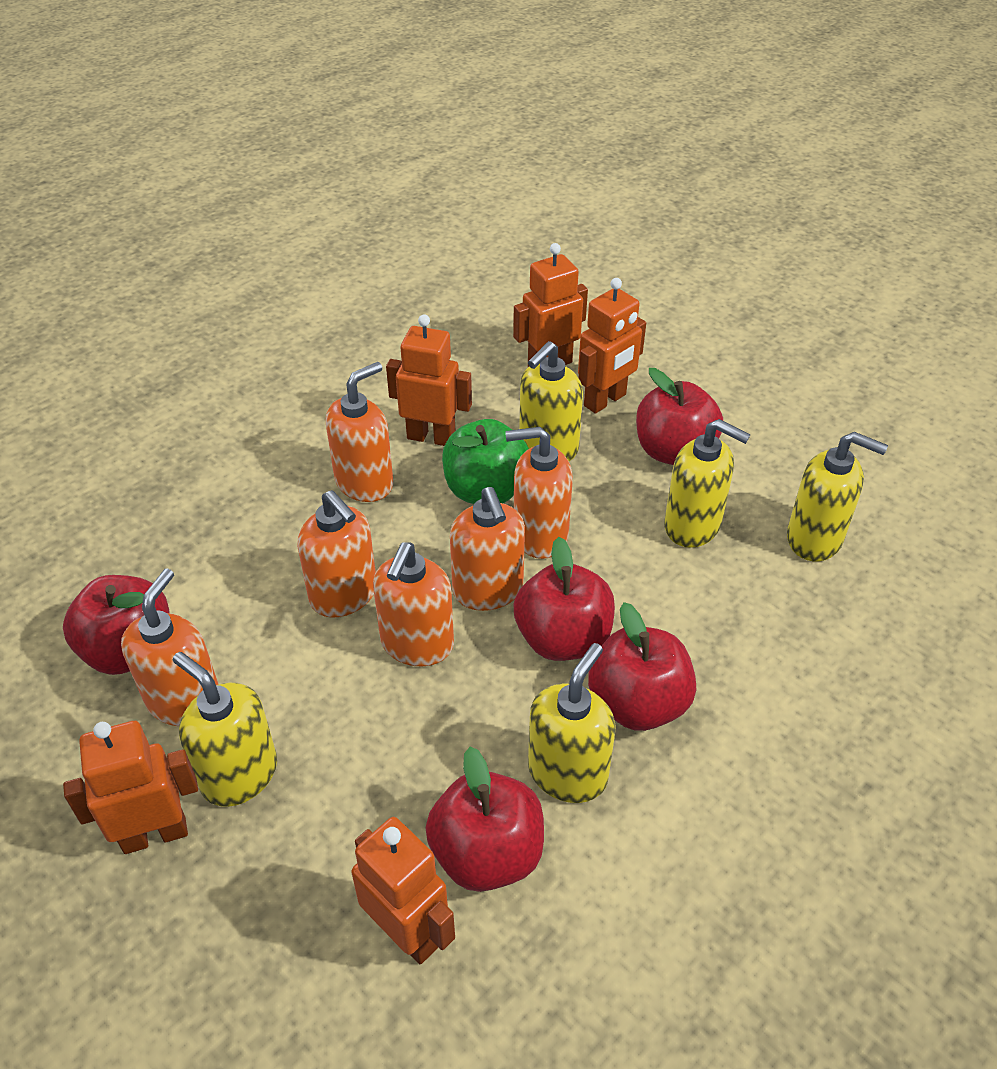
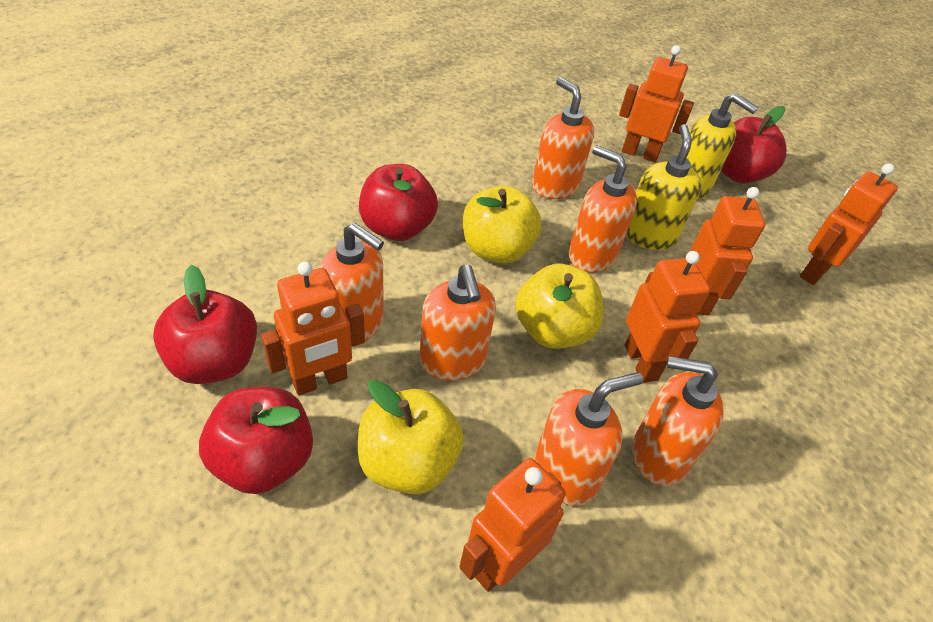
green apple: [442,419,529,504] = 1 -> none = 0
orange robot: [63,721,198,854] [351,817,455,964] [386,314,472,446] [513,243,588,367] [578,278,646,414] = 5 -> [261,261,365,395] [459,458,566,592] [619,45,694,162] [625,251,710,383] [690,187,765,315] [800,163,898,285] = 6
red apple: [63,575,170,675] [425,747,544,892] [514,537,615,661] [588,602,696,731] [636,368,723,465] = 5 -> [153,265,257,384] [199,387,313,494] [359,164,438,241] [721,106,786,183] = 4
yellow apple: none = 0 -> [358,380,464,495] [463,186,542,264] [515,263,604,349] = 3
yellow soap dispenser: [173,652,277,807] [519,341,583,461] [528,643,615,803] [664,419,751,548] [787,432,888,561] = 5 -> [626,124,702,250] [686,93,758,199] = 2

